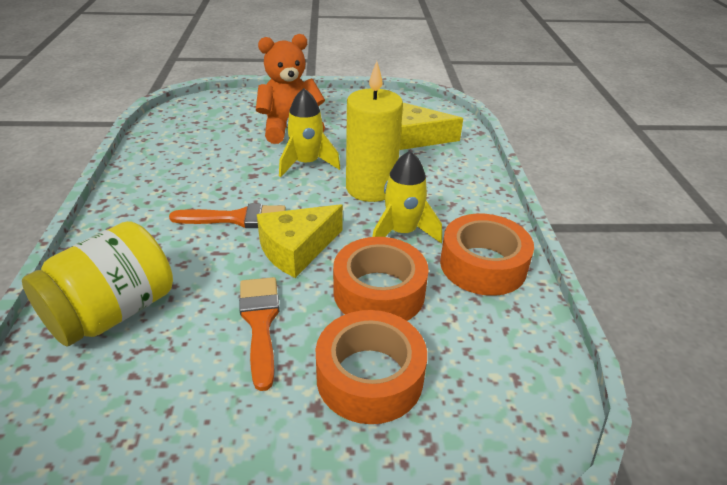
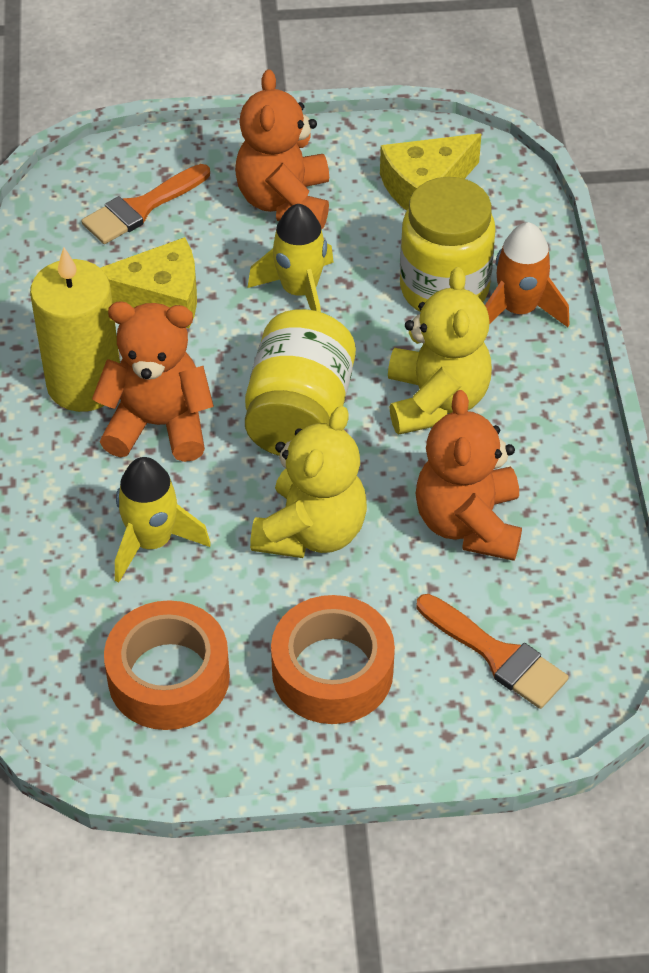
orange rocket: none = 0 -> [485,222,570,327] = 1
orange tape: [316,310,427,424] [333,237,429,321] [440,214,534,296] = 3 -> [104,600,230,730] [271,595,395,724] = 2
orange teddy bear: [256,34,325,144] = 1 -> [92,301,214,462] [235,69,329,229] [415,390,522,561] = 3
yellow jar: [22,221,173,347] = 1 -> [245,309,356,456] [400,177,496,312] = 2
yellow teddy bear: none = 0 -> [250,406,367,558] [388,267,492,435] = 2

